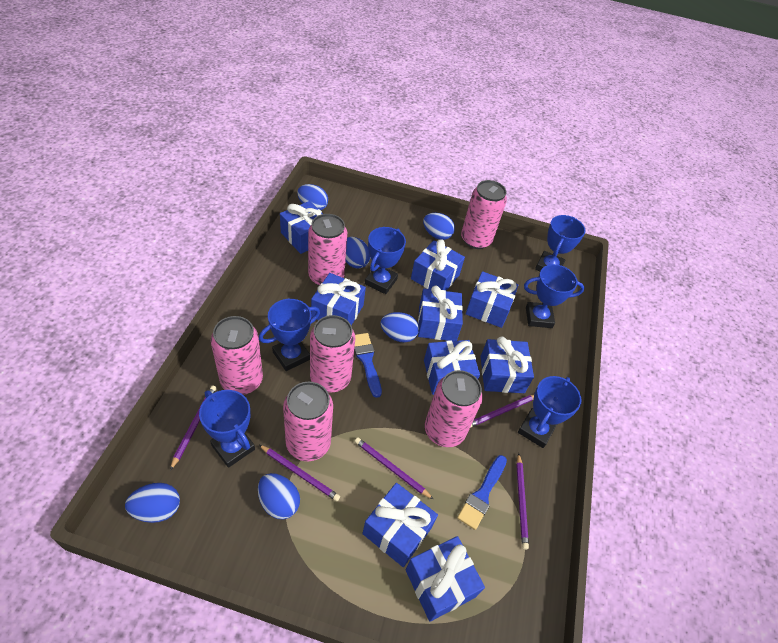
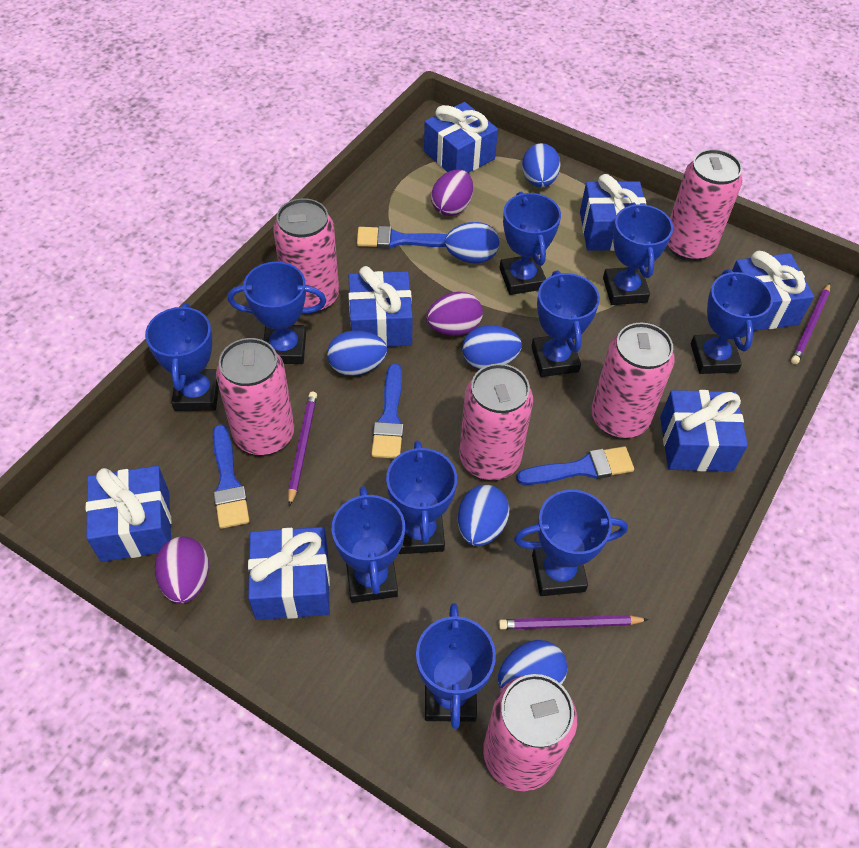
blue brush: [354,333,382,398] [457,455,507,530] = 2 -> [213,425,249,529] [357,226,447,249] [371,364,404,459] [516,446,634,485] = 4
blue gift: [280,201,323,254] [311,273,366,325] [362,483,438,567] [406,536,485,622] [411,239,465,291] [418,286,463,341] [424,340,480,395] [466,271,519,328] [480,336,534,393] = 9 -> [86,466,171,562] [248,527,330,620] [348,266,413,347] [424,102,498,173] [580,174,646,251] [660,390,748,471] [732,251,814,331] = 7
blue trophy: [199,390,255,468] [259,299,320,371] [365,227,406,294] [518,376,581,448] [524,264,585,328] [535,215,586,271] = 6 -> [145,303,219,411] [228,262,326,364] [332,486,405,603] [386,441,457,554] [416,603,496,729] [500,192,561,295] [514,490,628,596] [531,270,600,377] [603,202,673,305] [691,269,773,374] = 10
purple egg: none = 0 -> [155,537,209,604] [426,292,483,336] [431,170,473,216] = 3
purple pencil: [170,385,217,470] [259,445,340,501] [355,437,434,500] [470,395,534,428] [516,453,529,550] = 5 -> [288,392,317,507] [499,615,649,630] [791,283,830,364] = 3

